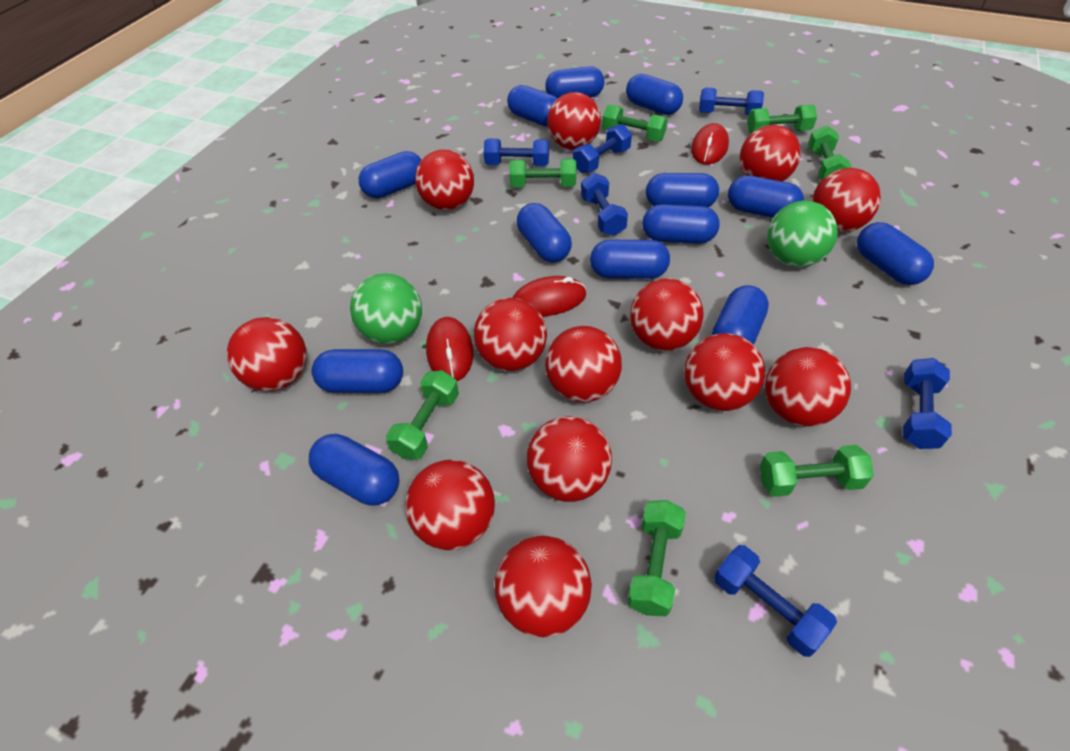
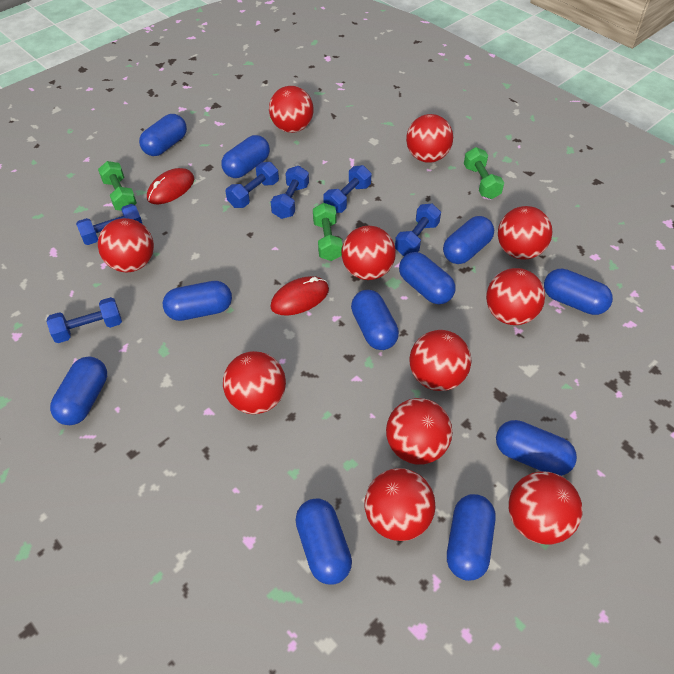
blue capsule: [309,434,399,505] [312,349,403,393] [359,151,422,198] [507,85,558,127] [517,203,572,263] [545,66,604,98] [590,240,670,279] [626,74,683,115] [642,204,720,244] [646,173,719,207] [712,285,769,345] [728,175,804,218] [857,222,934,285] = 13 -> [50,356,107,425] [139,114,187,156] [163,281,232,321] [221,135,270,178] [295,498,352,585] [351,290,399,350] [399,252,455,304] [443,216,494,264] [447,494,496,581] [496,420,577,476] [544,269,613,315] = 11
green ball: [350,273,422,344] [767,201,838,267] = 2 -> none = 0
green dumbbell: [386,370,459,460] [509,159,576,187] [602,105,668,142] [627,500,686,616] [747,105,817,134] [760,445,874,497] [808,125,851,180] = 7 -> [98,161,137,211] [313,203,343,261] [464,147,504,199] = 3
red ball: [227,317,307,391] [405,460,495,550] [415,149,474,211] [474,298,547,371] [495,536,592,637] [527,416,612,502] [545,326,622,402] [547,92,601,150] [630,278,704,351] [684,333,765,411] [739,125,801,181] [765,347,851,427] [812,168,881,232] = 13 -> [98,218,154,272] [223,351,286,414] [269,86,314,133] [342,226,396,280] [364,468,436,541] [386,398,452,465] [406,114,453,163] [409,330,471,391] [486,268,545,325] [498,206,552,259] [508,471,582,544] = 11
red mouse: [426,317,474,381] [513,276,586,317] [691,123,729,165] = 3 -> [147,168,194,204] [270,276,329,316] = 2

